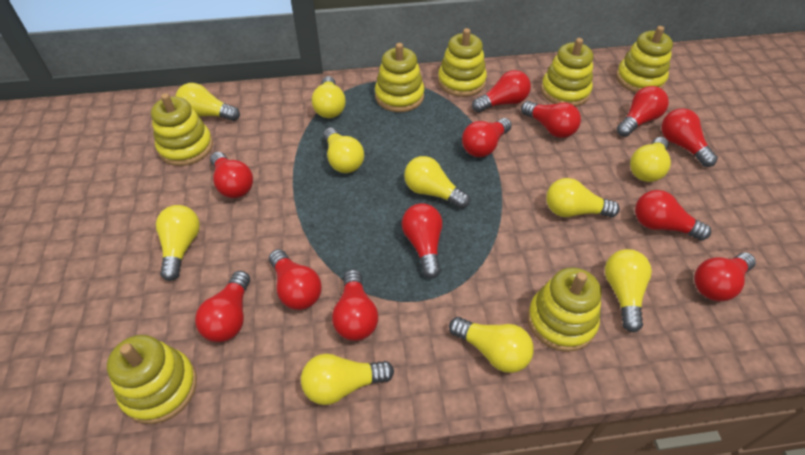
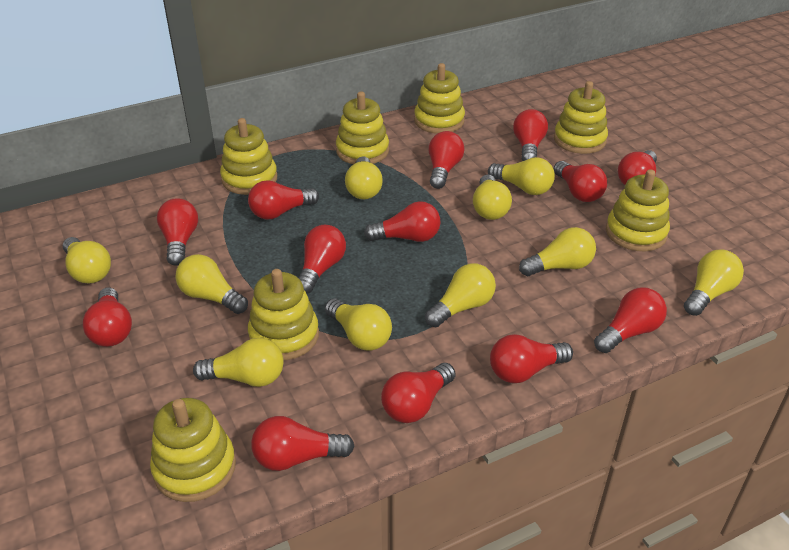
red light bulb: [195,271,250,342] [210,152,253,198] [269,249,322,310] [332,269,378,341] [402,203,442,279] [462,118,512,157] [472,70,531,113] [521,101,581,138] [617,86,669,137] [635,190,711,240] [661,108,718,167] [694,252,756,301] = 12 -> [83,287,132,347] [157,198,198,266] [248,180,319,219] [251,416,354,471] [299,225,346,294] [364,201,440,242] [381,363,456,423] [429,131,464,189] [490,334,573,383] [513,109,548,161] [554,161,607,202] [594,288,667,353] [618,150,657,185] = 13

